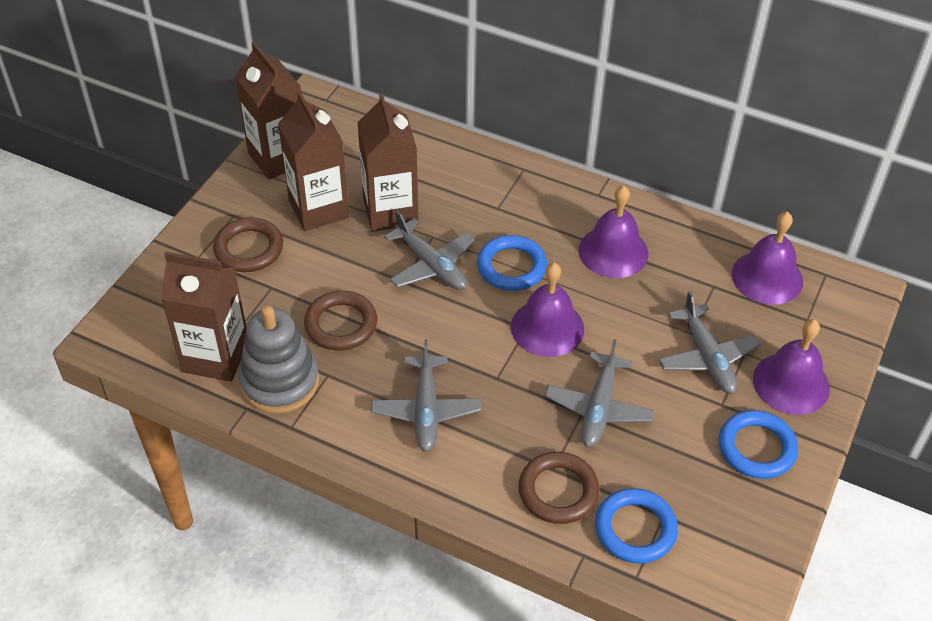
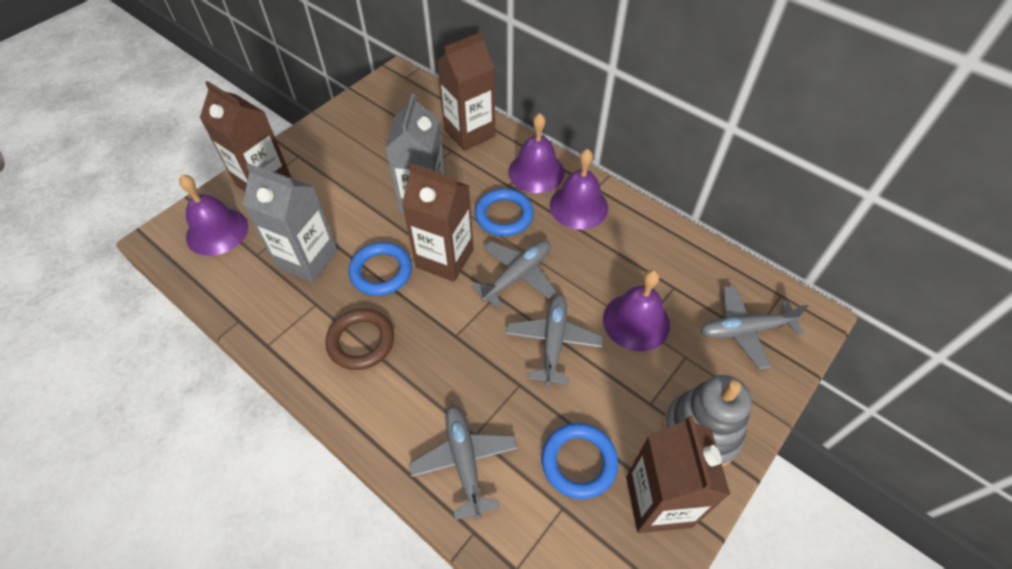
brown ring: [213,218,283,272] [304,291,377,350] [518,452,599,524] = 3 -> [326,309,394,370] = 1
grey carton: none = 0 -> [243,163,338,282] [385,93,446,214] = 2

